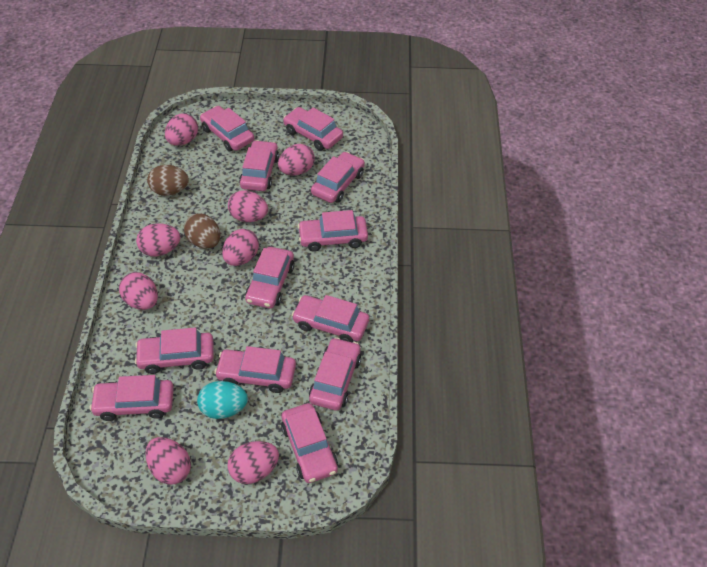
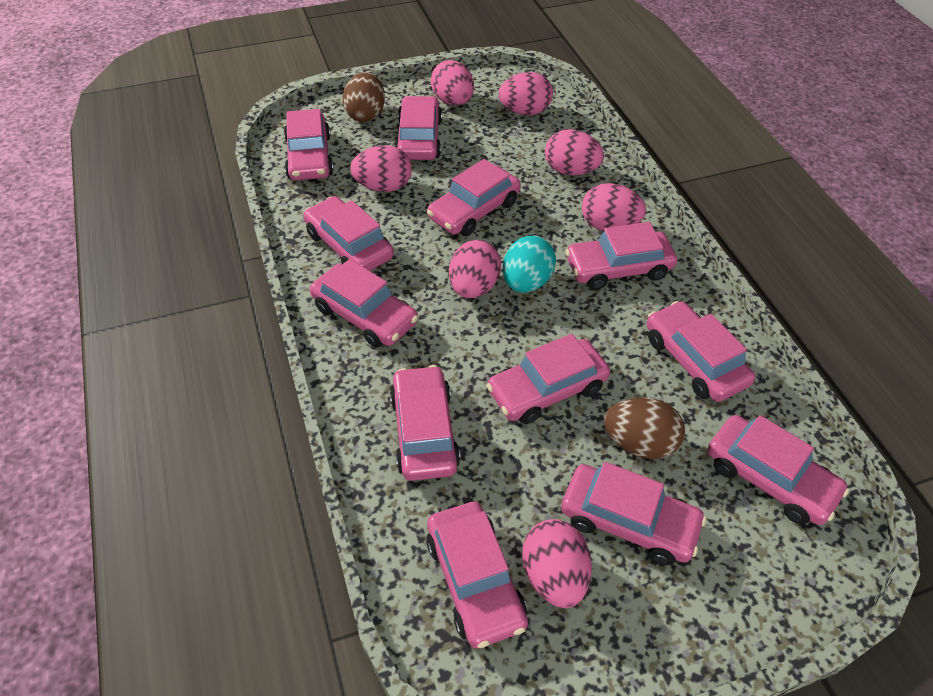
pink egg: [119,272,158,310] [136,223,180,256] [145,437,191,484] [165,113,198,146] [222,229,259,266] [228,190,268,222] [228,441,279,484] [278,144,315,175] = 8 -> [350,145,412,192] [431,60,474,106] [449,240,501,298] [498,72,553,115] [522,519,592,608] [545,129,604,175] [582,183,646,231] = 7

